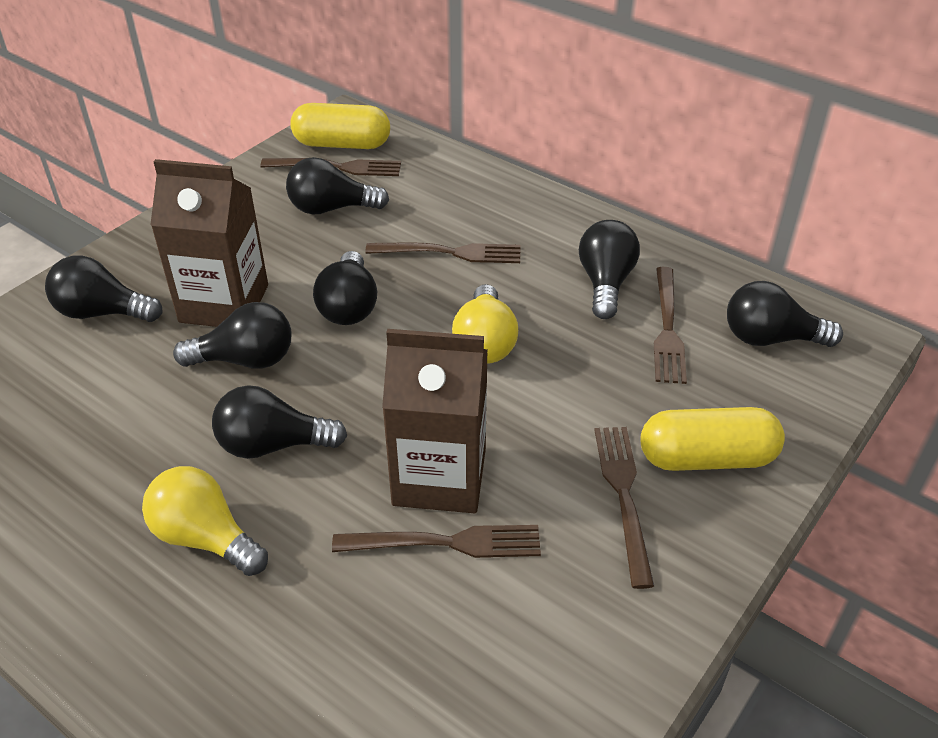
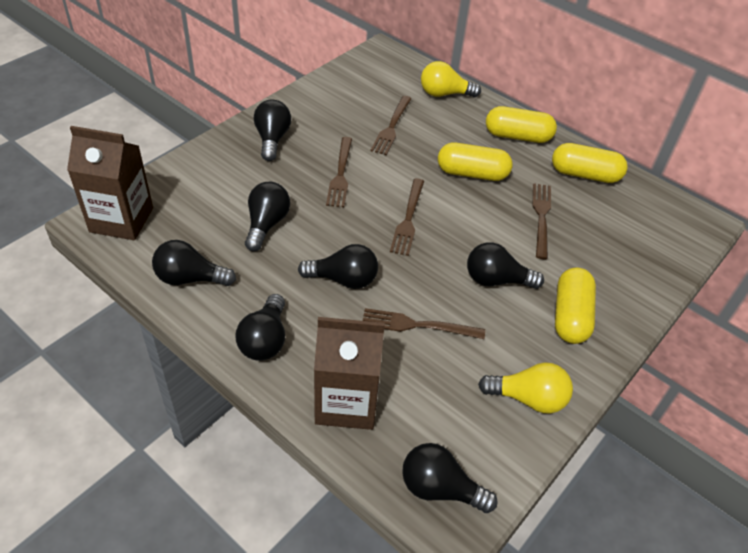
yellow capsule: [290,103,390,149] [640,407,785,471] = 2 -> [438,143,513,181] [486,106,557,143] [552,143,628,183] [555,267,596,344] = 4

